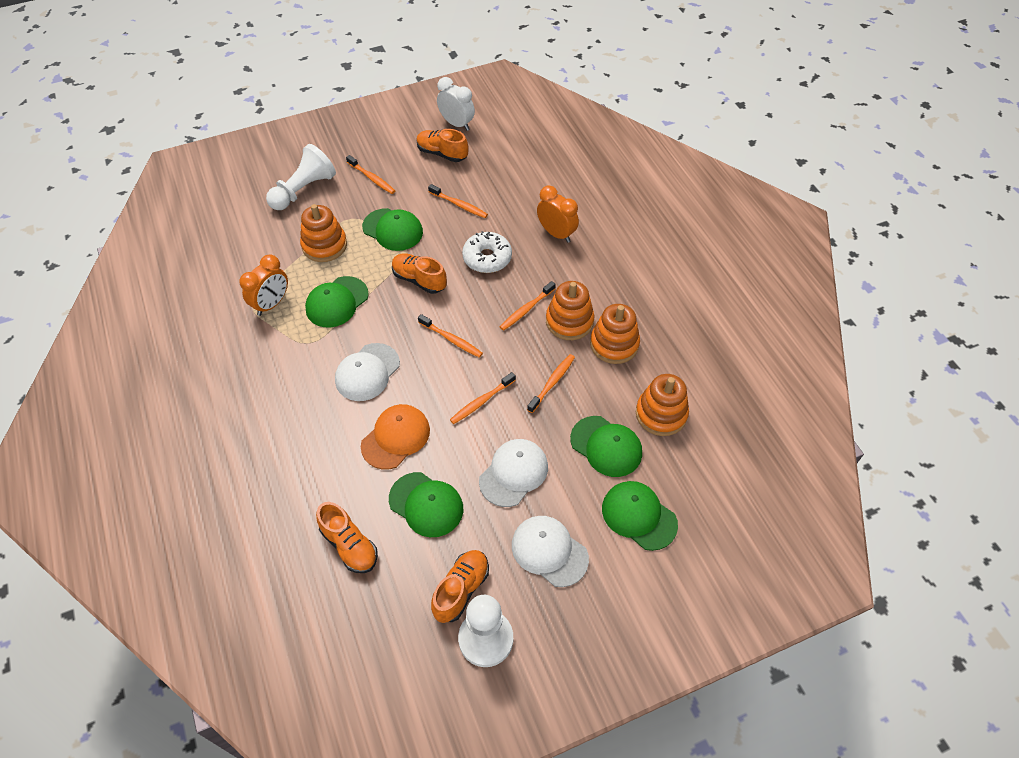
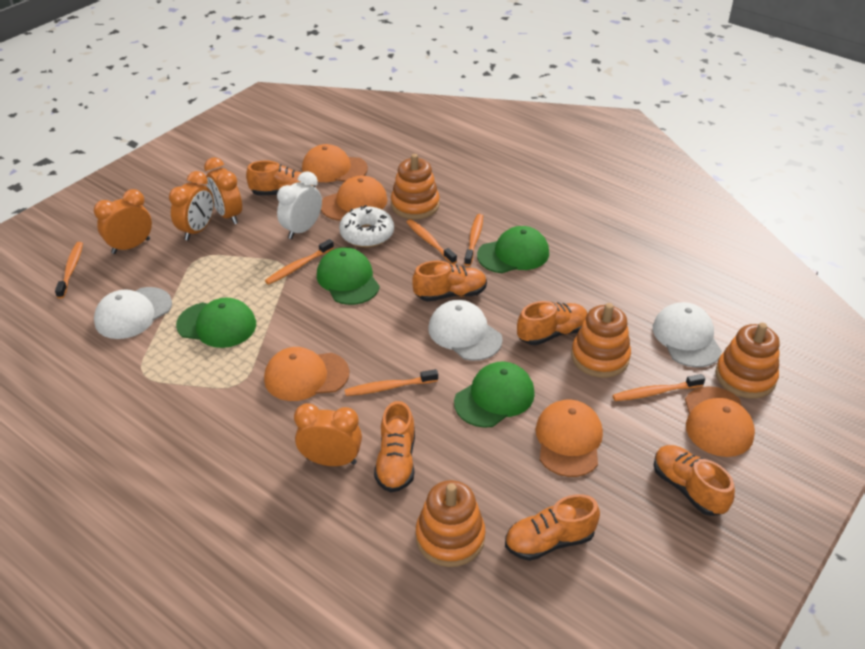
green cap: [305,276,369,328] [362,208,423,251] [389,472,463,537] [570,416,642,477] [602,481,678,551] = 5 -> [176,298,256,348] [317,247,380,305] [454,362,535,428] [477,226,549,273] = 4
orange cap: [361,404,430,469] = 1 -> [264,347,349,401] [302,144,368,182] [321,175,387,221] [536,400,603,477] [685,386,755,457] = 5
orange clock: [240,255,288,316] [537,186,579,243] = 2 -> [94,189,152,254] [169,171,214,241] [204,157,242,224] [294,403,362,466] = 4
orange shoe: [316,502,378,573] [392,253,447,294] [417,129,469,162] [431,550,489,623] = 4 -> [246,160,315,196] [374,401,415,492] [412,261,487,302] [505,494,600,561] [517,301,587,345] [654,445,735,516] = 6
white pawn: [266,144,336,210] [458,595,513,667] = 2 -> none = 0

